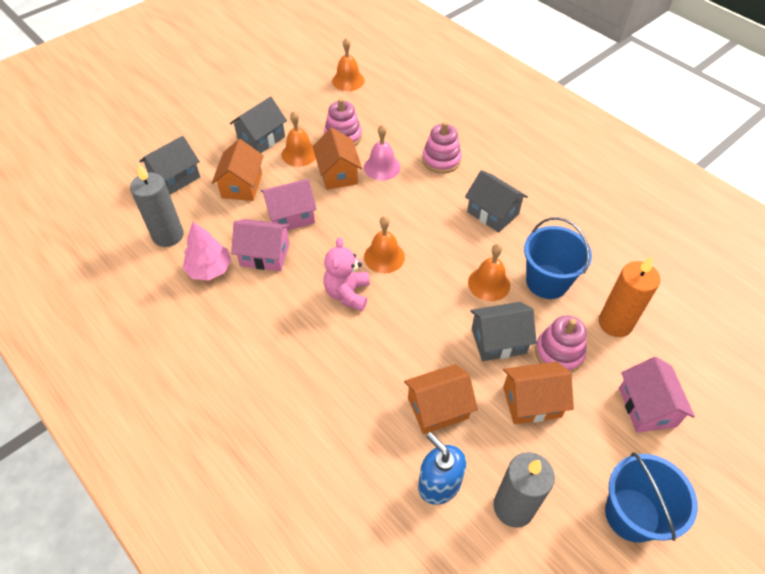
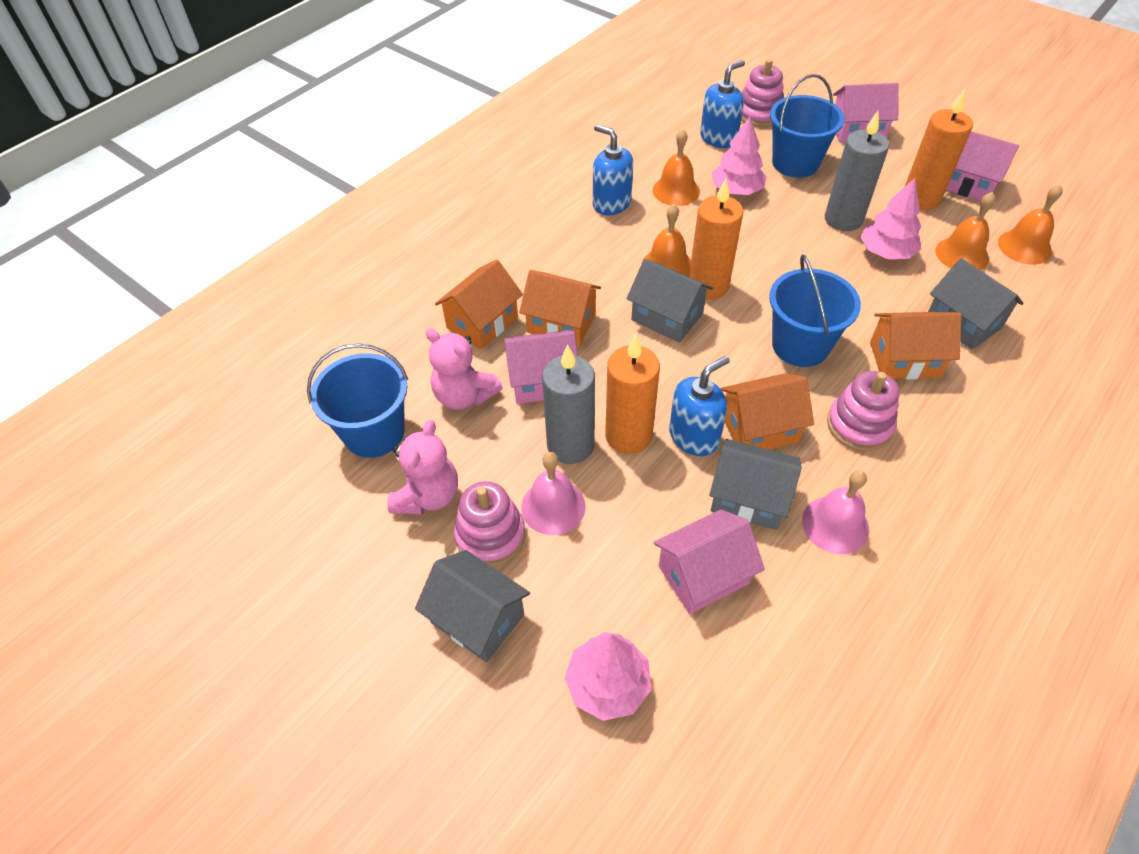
blue bucket: [524,217,592,299] [605,452,698,543] = 2 -> [307,343,408,458] [769,254,861,367] [770,74,844,178] = 3
blue soap dispenser: [418,432,466,505] = 1 -> [593,124,633,215] [669,356,730,456] [700,60,745,148] = 3
orange candle: [599,256,661,337] = 1 -> [605,334,660,454] [689,179,743,300] [905,90,973,210] = 3
pink bell: [364,125,400,181] = 1 -> [521,452,586,535] [802,470,869,554] = 2
pink house: [231,219,290,271] [261,179,317,230] [619,357,695,433] = 3 -> [504,330,578,404] [653,509,765,614] [833,83,899,143] [946,131,1019,201] = 4
pink teddy bear: [323,237,370,311] = 1 -> [387,420,458,515] [426,328,503,410] = 2
pink tree: [183,221,232,281] = 1 -> [565,632,651,721] [712,117,767,195] [861,178,921,259] = 3

